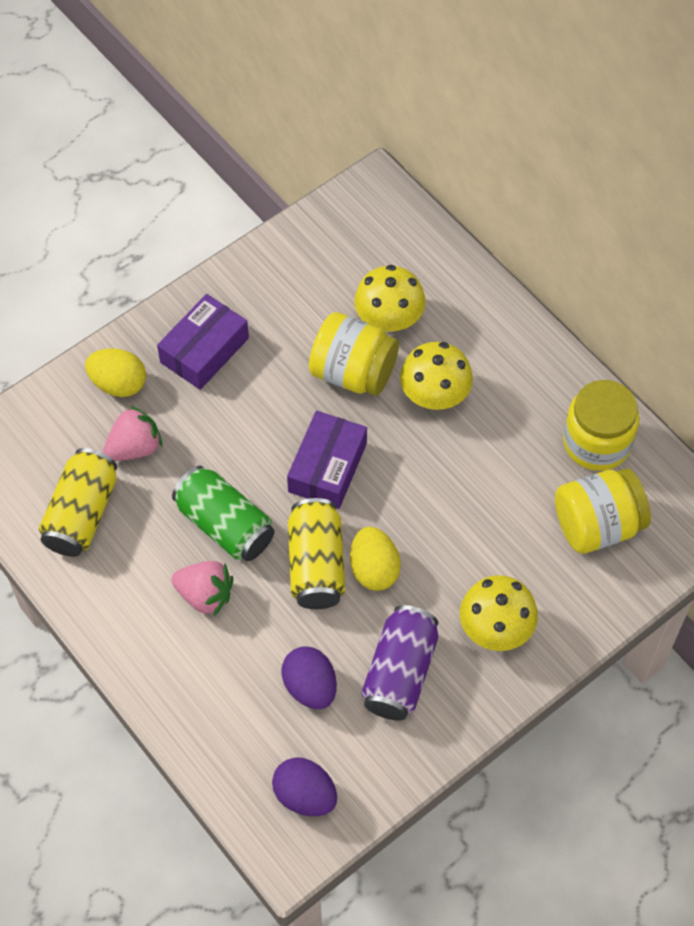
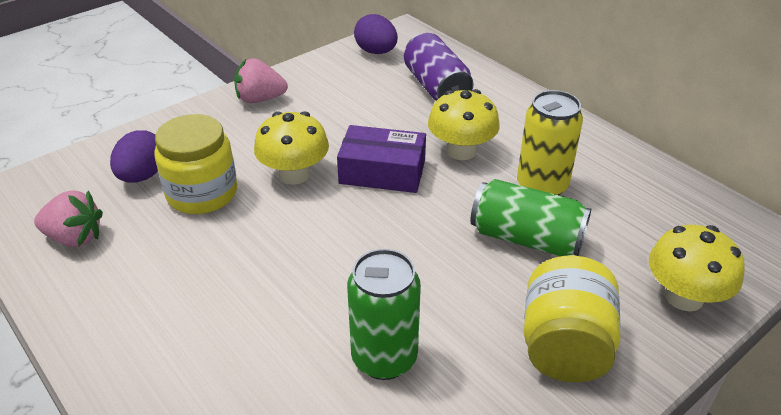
green can: [172,466,274,561] = 1 -> [347,249,421,380] [470,179,591,256] = 2
purple box: [157,294,249,390] [287,411,367,509] = 2 -> [337,125,426,193] = 1
yellow can: [39,448,117,557] [288,498,345,609] = 2 -> [517,90,583,195] = 1
yellow egg: [85,349,146,397] [350,527,401,591] = 2 -> none = 0
yellow jar: [309,312,399,396] [555,468,651,554] [563,380,640,471] = 3 -> [154,114,237,214] [524,256,621,382] = 2

